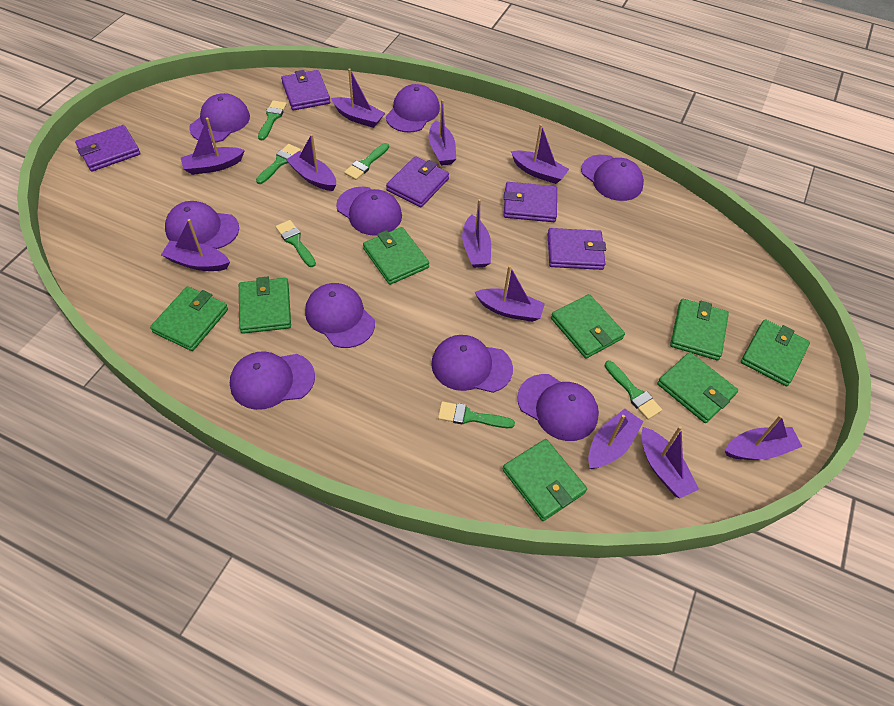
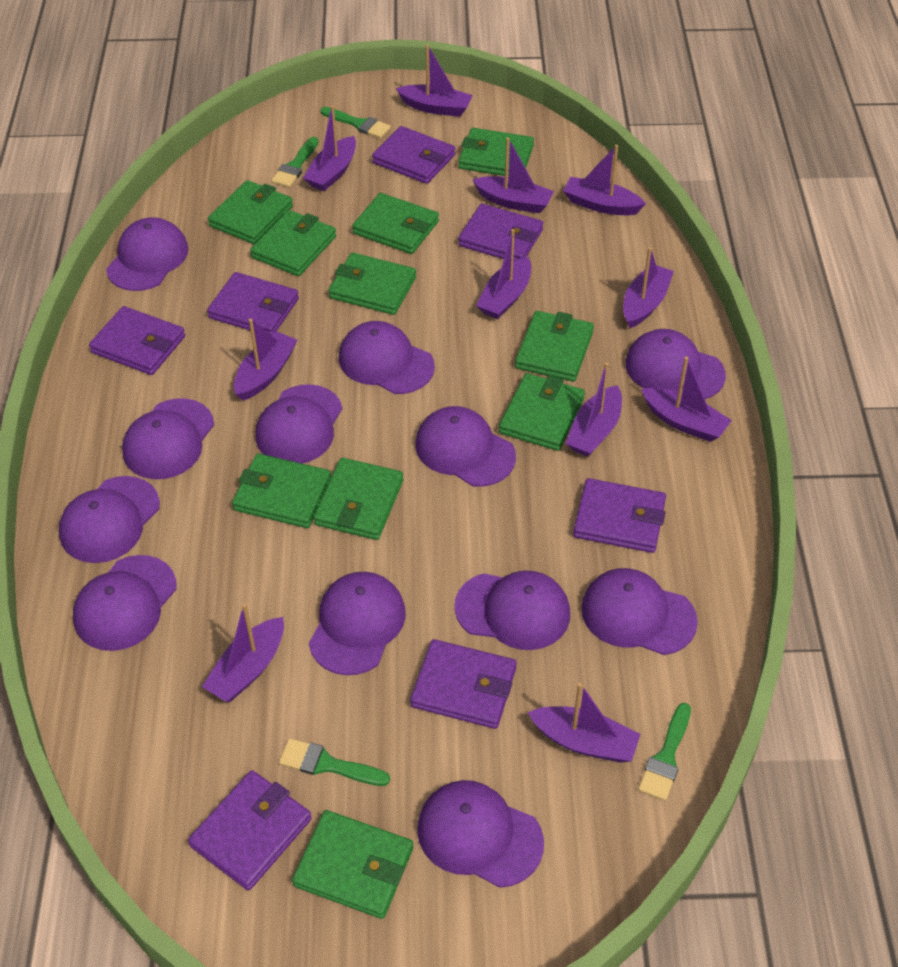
green brush: [256,144,301,184] [258,100,287,140] [276,220,316,267] [344,143,389,180] [438,401,515,428] [605,361,662,420] = 6 -> [271,137,319,187] [279,738,390,786] [320,107,391,138] [638,703,691,801] = 4
green wallet: [150,286,228,351] [239,277,291,334] [363,227,429,285] [503,439,587,521] [551,294,625,358] [657,352,738,423] [670,299,729,360] [741,319,810,386] = 8 -> [208,180,293,244] [232,453,331,528] [250,210,336,276] [292,810,413,919] [314,458,403,540] [328,252,416,315] [352,193,439,254] [458,128,534,177] [499,373,585,451] [515,311,594,382] = 10
purple cap: [165,201,239,249] [189,93,250,143] [230,352,315,410] [305,283,375,348] [336,187,402,236] [386,84,440,133] [431,335,513,393] [517,374,599,441] [581,155,644,201] = 9 -> [59,476,160,563] [73,555,177,651] [106,217,188,291] [122,398,214,479] [256,384,342,464] [309,572,406,675] [339,321,435,394] [415,406,516,487] [417,780,544,888] [454,571,570,650] [581,568,698,655] [625,329,726,399] = 12
purple wallet: [75,125,141,171] [281,70,330,110] [386,156,449,208] [504,182,557,222] [548,228,606,270] = 5 -> [89,306,185,375] [188,770,312,891] [207,272,299,335] [372,126,455,184] [410,639,517,729] [458,203,543,261] [573,478,666,553] = 7

